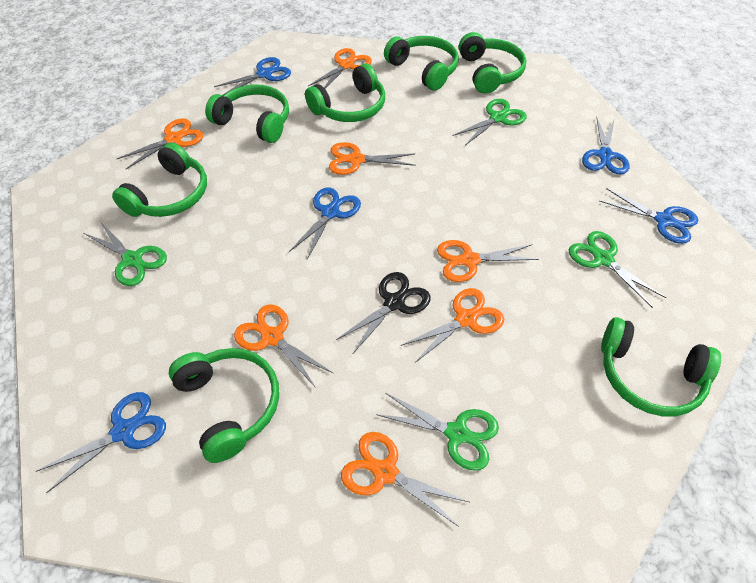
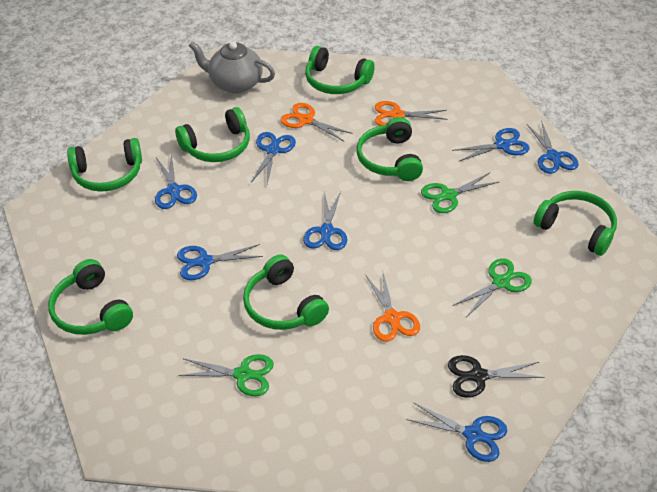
blue scissors: [36,392,166,493] [214,57,291,96] [289,188,361,259] [582,117,629,175] [600,188,698,244] = 5 -> [155,153,197,209] [177,244,263,280] [251,132,296,184] [303,191,347,250] [407,403,508,462] [452,128,529,161] [527,121,579,174] = 7
green scissors: [83,220,167,286] [376,393,499,471] [453,99,527,145] [569,231,666,308] = 4 -> [178,354,274,396] [421,173,499,213] [453,258,532,317] = 3
grey teapot: none = 0 -> [189,42,275,93] = 1
orange scissors: [117,119,203,169] [234,305,333,388] [308,48,372,89] [329,142,416,175] [341,432,469,527] [401,288,504,363] [437,240,539,282] = 7 -> [281,103,353,141] [365,273,420,342] [375,101,448,126] = 3

